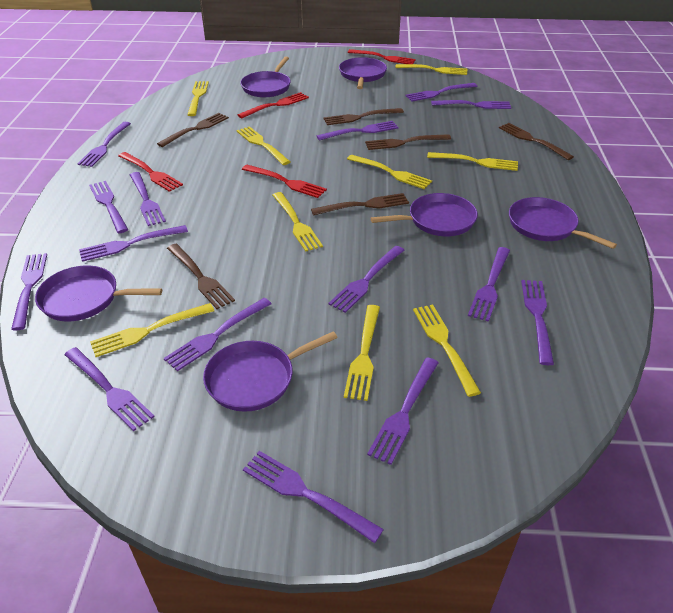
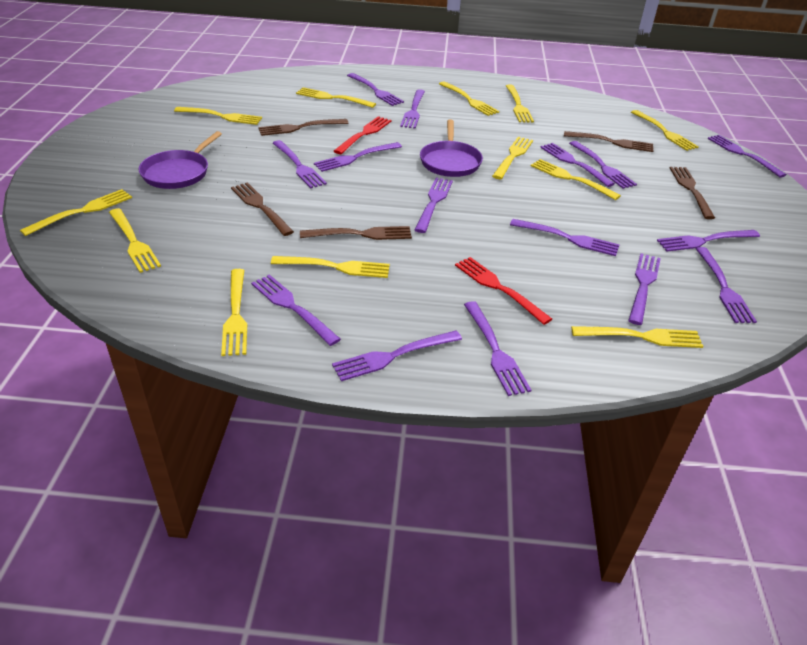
brown fork: [157,113,229,147] [167,244,235,309] [311,193,409,216] [323,108,404,125] [365,134,451,150] [499,123,574,160] = 6 -> [231,182,294,236] [258,119,348,136] [300,226,412,240] [564,131,654,152] [670,167,715,219] = 5
purple pan: [35,266,162,321] [203,331,338,412] [241,57,291,98] [339,57,387,89] [370,193,478,236] [509,197,617,249] = 6 -> [139,131,222,189] [420,119,483,177] = 2
red fork: [118,152,183,192] [238,92,309,118] [242,165,327,198] [348,49,416,64] = 4 -> [334,116,391,154] [455,257,552,325] = 2
yellow fork: [90,303,214,357] [187,81,209,116] [236,126,290,165] [273,192,323,252] [344,305,380,401] [347,155,432,189] [395,64,467,75] [413,305,481,397] [427,152,518,171] = 9 -> [20,189,132,236] [109,208,161,273] [174,107,262,125] [221,269,247,356] [271,256,390,278] [296,87,376,108] [439,81,499,116] [492,137,533,179] [506,84,534,122] [531,159,621,200] [571,326,703,348] [631,110,699,151] = 12

